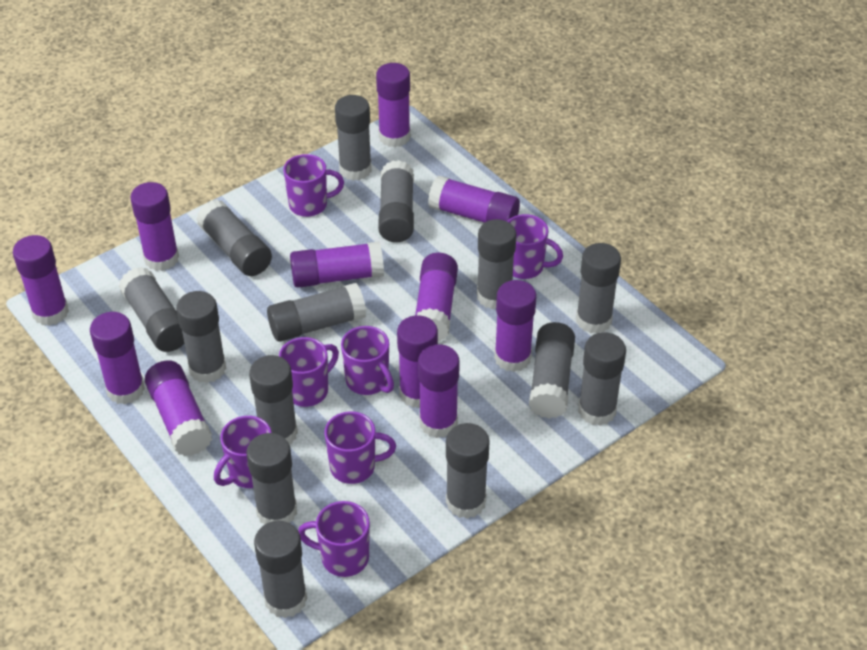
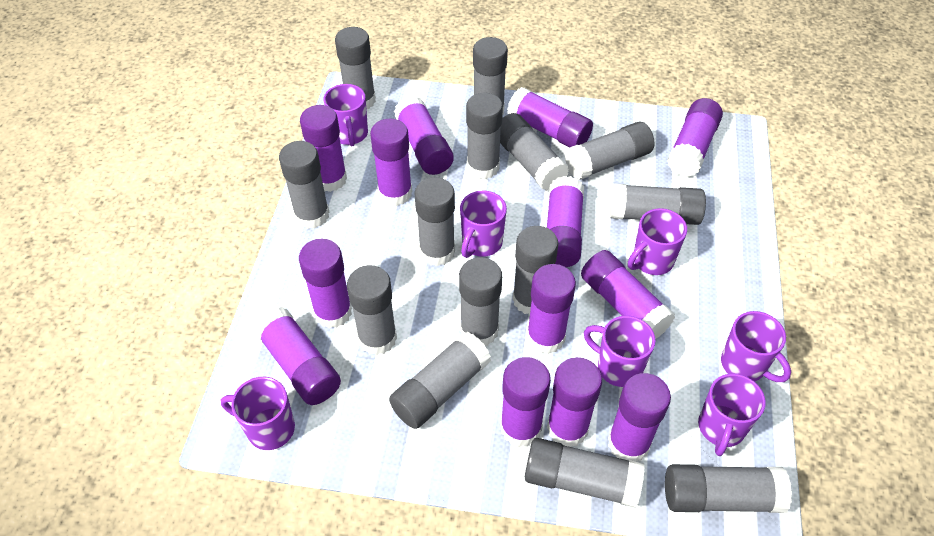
purple glue stick: [13,235,69,326] [90,312,145,405] [130,182,179,271] [145,360,212,456] [290,242,384,288] [376,63,411,147] [397,315,438,408] [415,253,458,342] [418,344,460,438] [428,176,520,223] [494,280,537,372] = 11 -> [254,307,341,405] [299,239,352,328] [300,105,347,192] [370,119,412,206] [394,96,454,175] [500,357,551,447] [507,87,593,147] [527,264,576,354] [547,176,584,267] [547,357,602,447] [581,250,675,339] [608,373,671,461] [667,98,723,177] = 13

